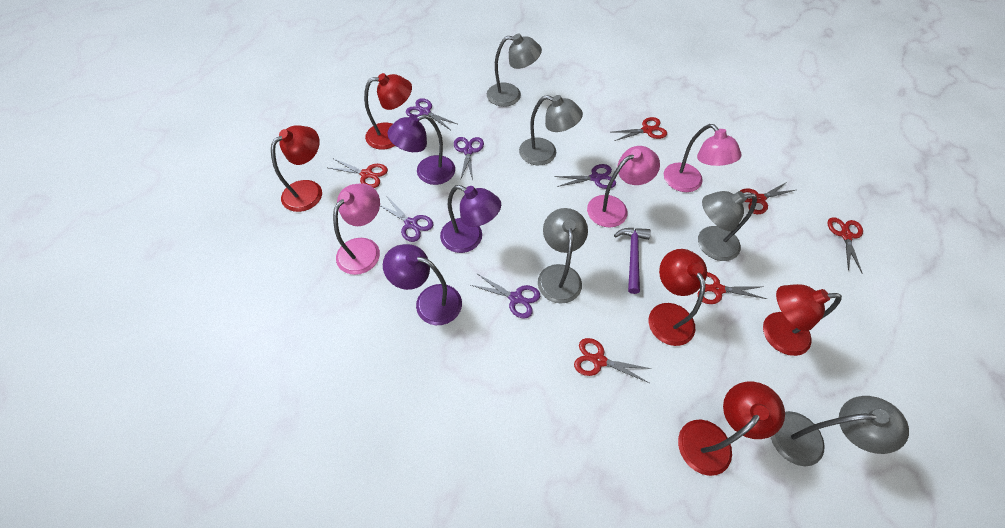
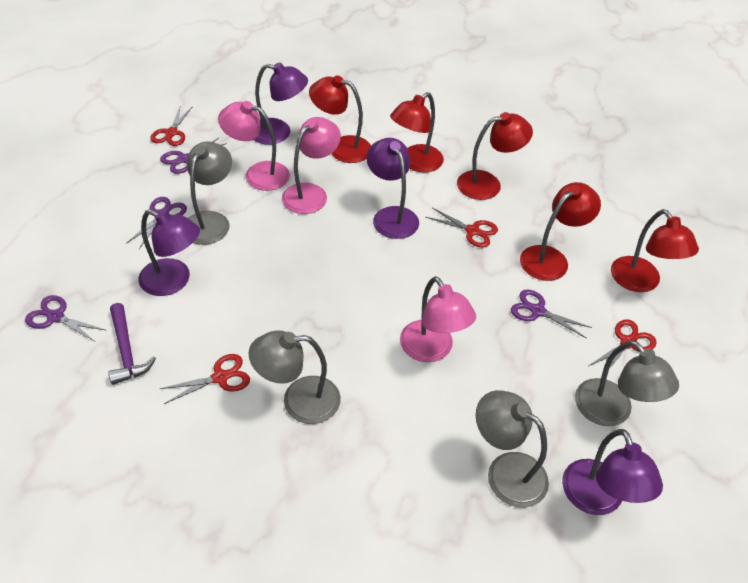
grey lamp: [487,34,542,107] [519,95,583,165] [538,208,588,304] [698,191,757,261] [771,396,909,466] = 5 -> [187,141,232,245] [249,330,341,424] [476,390,549,508] [575,340,679,426] = 4
purple lamp: [383,244,462,325] [387,114,455,185] [440,185,501,253] = 3 -> [138,209,200,296] [254,62,308,145] [366,138,419,239] [562,429,663,515] = 4
purple scissors: [380,197,433,242] [406,98,457,130] [454,137,484,181] [471,274,540,319] [555,164,616,189] = 5 -> [25,295,107,342] [127,197,187,249] [160,138,227,174] [511,290,592,338] = 4
red scissors: [329,159,388,188] [574,338,652,383] [613,117,667,141] [698,272,767,304] [740,182,795,214] [827,217,863,274] = 6 -> [151,106,193,146] [160,354,250,404] [426,208,498,248] [589,320,657,369] = 4

